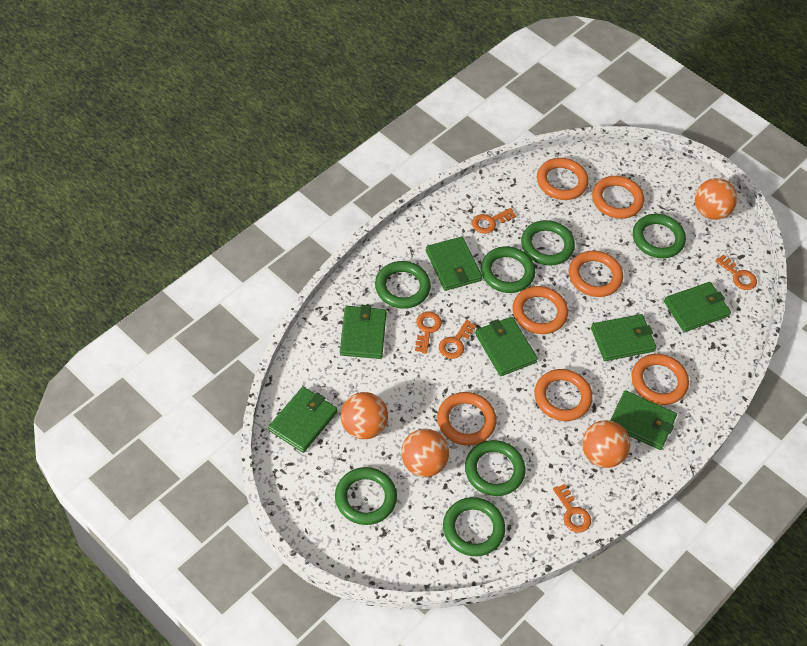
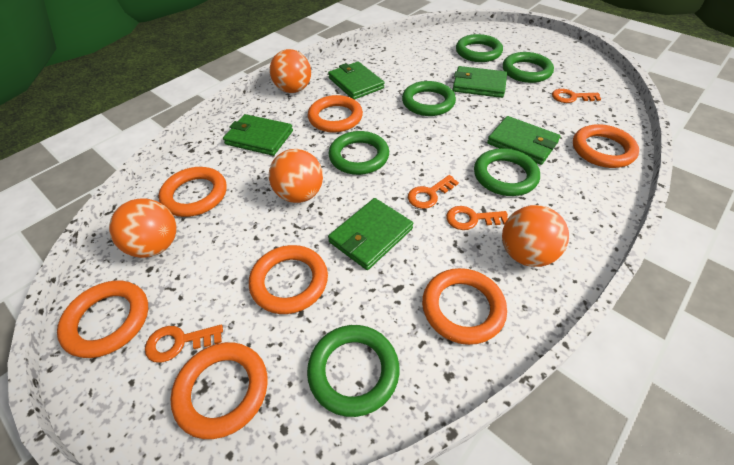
green ring: [335,467,397,525] [375,261,431,309] [443,497,505,556] [465,440,525,496] [481,246,535,293] [521,220,575,266] [633,214,686,258] = 7 -> [307,325,400,417] [329,131,389,175] [402,81,456,116] [456,34,503,62] [474,148,540,196] [503,52,554,83] = 6
green wallet: [268,387,338,453] [340,305,387,359] [426,237,482,291] [475,317,538,376] [591,314,657,361] [610,390,677,450] [664,282,731,332] = 7 -> [223,114,293,156] [328,61,384,100] [328,198,413,270] [453,66,507,98] [487,116,560,165] = 5
orange key: [415,312,442,354] [439,320,476,359] [472,208,516,234] [553,484,591,533] [715,255,757,290] = 5 -> [145,325,223,363] [408,175,459,209] [446,206,508,230] [552,89,601,103] = 4

